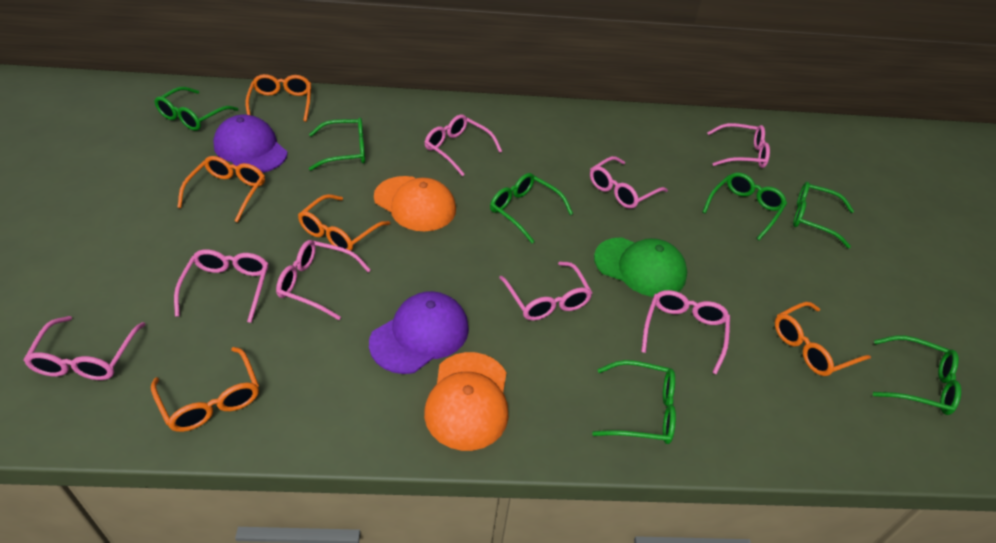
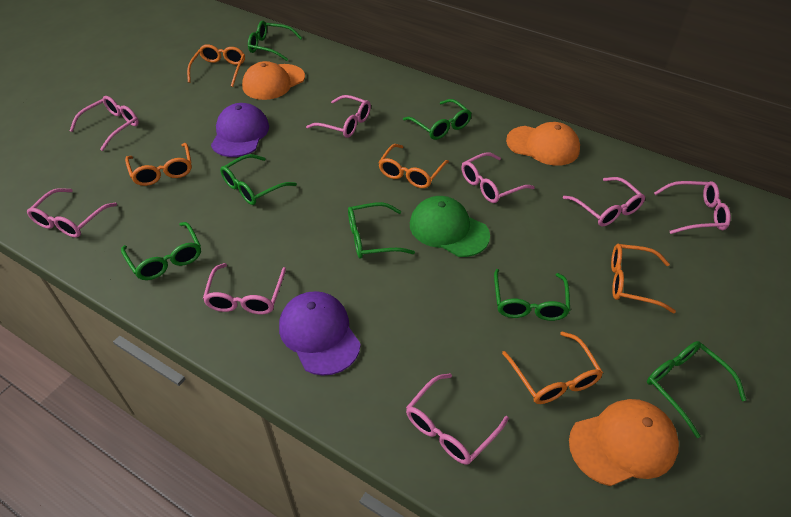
orange cap: [374,176,456,231] [424,352,508,451] = 2 -> [242,61,305,100] [506,122,580,166] [569,399,679,486] = 3

